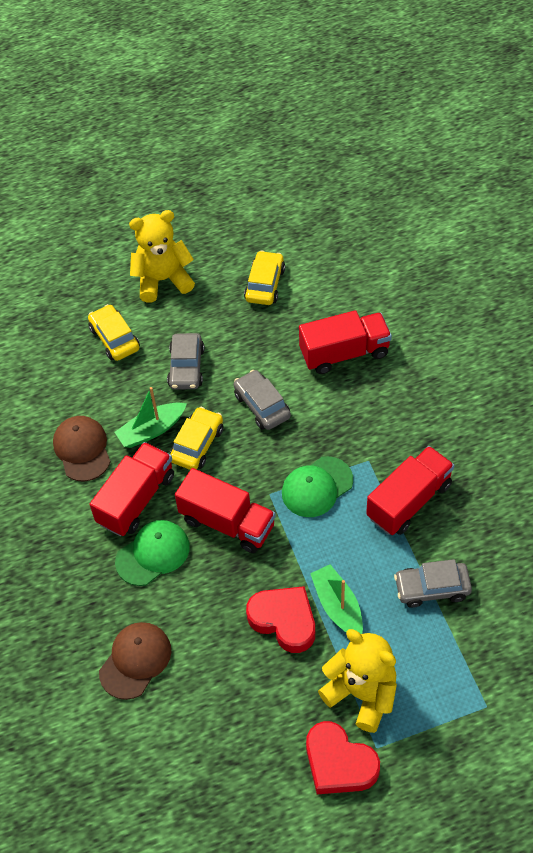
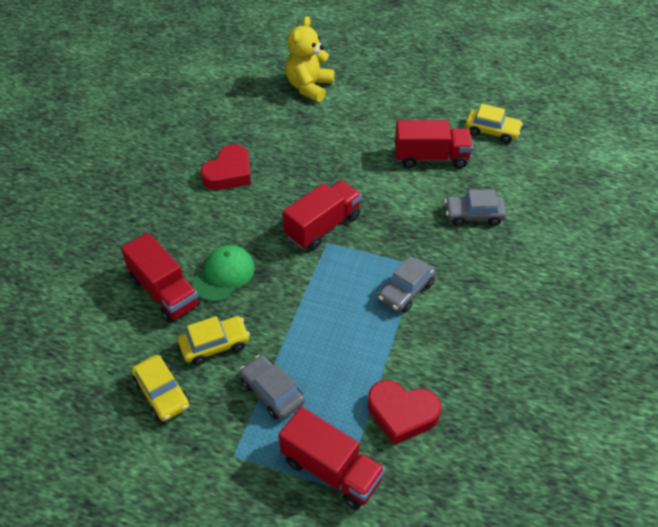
brown cap: [53,416,111,481] [99,622,171,700] = 2 -> none = 0
green boat: [114,387,187,448] [310,564,363,634] = 2 -> none = 0
green cap: [115,520,190,586] [282,456,353,517] = 2 -> [193,245,255,302] = 1
yellow teddy bear: [129,210,195,303] [318,629,397,733] = 2 -> [286,16,334,102] = 1

